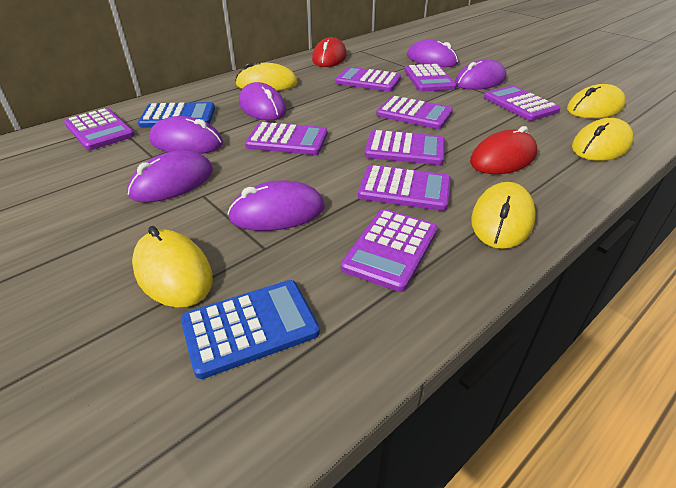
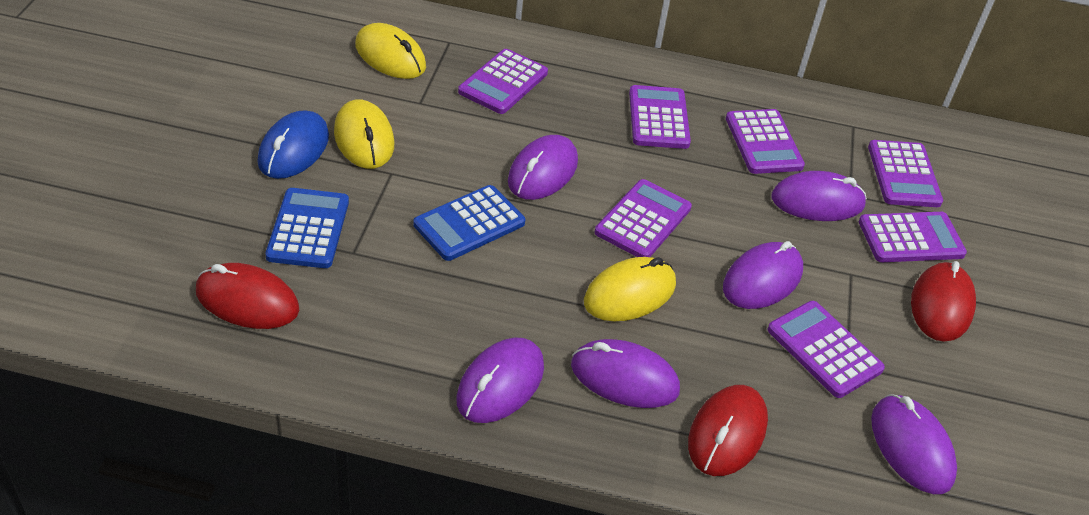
blue mouse: none = 0 -> [257,111,329,179] = 1
purple calculator: [64,108,135,150] [245,122,327,155] [335,67,401,92] [341,209,438,292] [358,165,451,211] [365,130,445,165] [376,96,453,129] [405,64,457,92] [484,85,560,121] = 9 -> [458,49,548,114] [595,179,692,257] [629,85,691,149] [726,109,805,174] [768,301,885,398] [859,212,967,262] [868,140,943,207] = 7
red mouse: [312,37,347,67] [470,126,537,174] = 2 -> [196,263,299,329] [688,385,768,476] [911,261,976,342] = 3
yellow mouse: [132,226,213,308] [235,62,298,91] [471,182,536,249] [567,84,626,118] [572,118,633,161] = 5 -> [334,100,394,169] [355,23,426,79] [584,257,676,321] = 3

